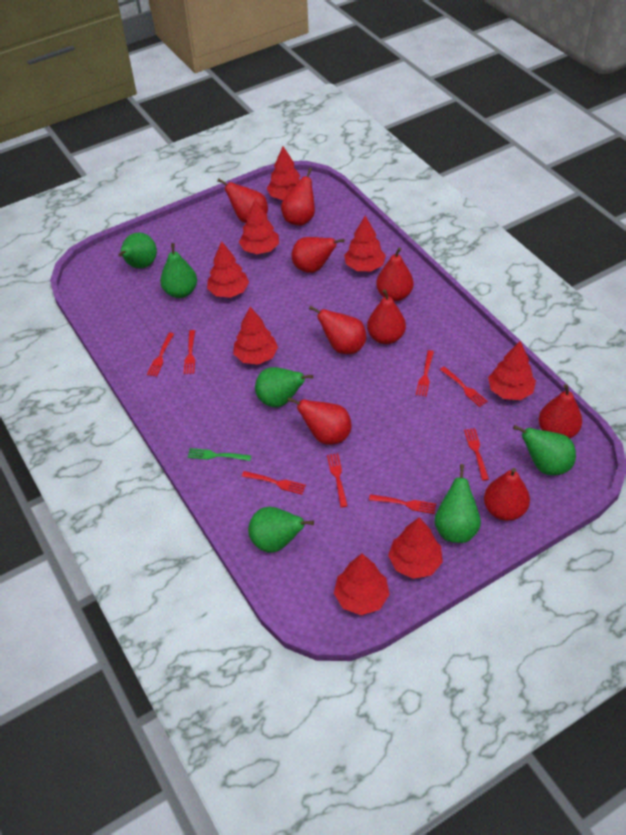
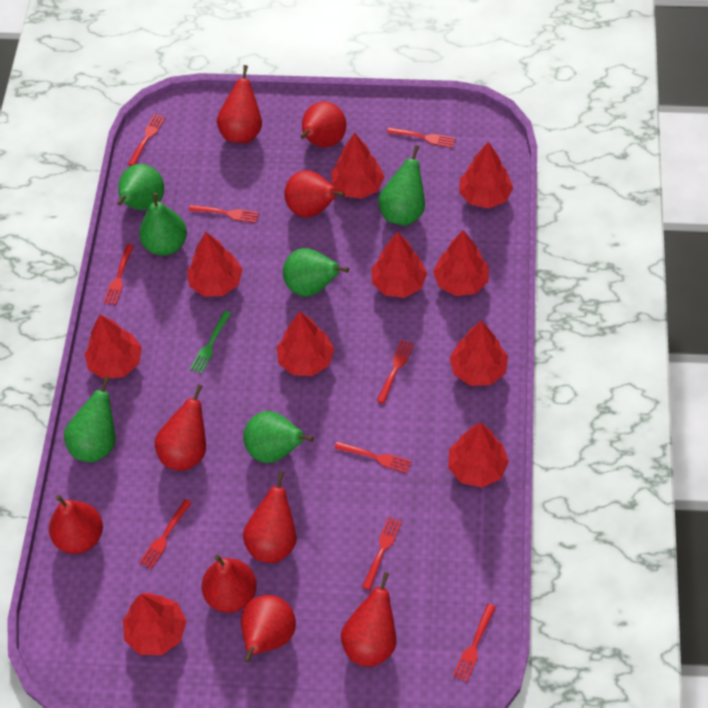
red fork: [147,333,174,377] [184,330,195,374] [242,471,306,495] [327,453,348,508] [369,494,436,514] [416,350,434,397] [440,366,488,407] [464,428,489,481] = 8 -> [103,244,134,305] [128,114,165,166] [139,499,192,569] [189,205,259,223] [334,442,412,473] [362,517,402,590] [377,340,414,404] [387,127,456,148] [453,603,496,682] = 9
red tree: [207,241,249,298] [233,307,278,365] [239,199,279,254] [266,146,300,200] [334,554,390,615] [344,216,386,271] [388,517,443,579] [488,341,536,400] = 8 -> [85,314,142,379] [123,593,187,655] [187,232,243,297] [277,311,334,376] [331,132,385,199] [372,232,427,298] [433,230,489,296] [448,422,509,488] [450,321,508,386] [459,142,513,208] = 10

